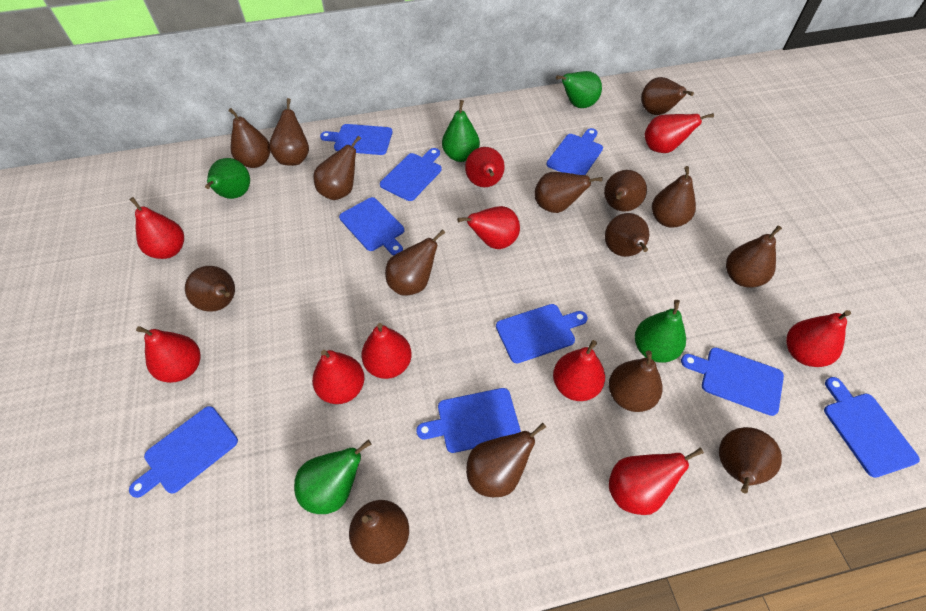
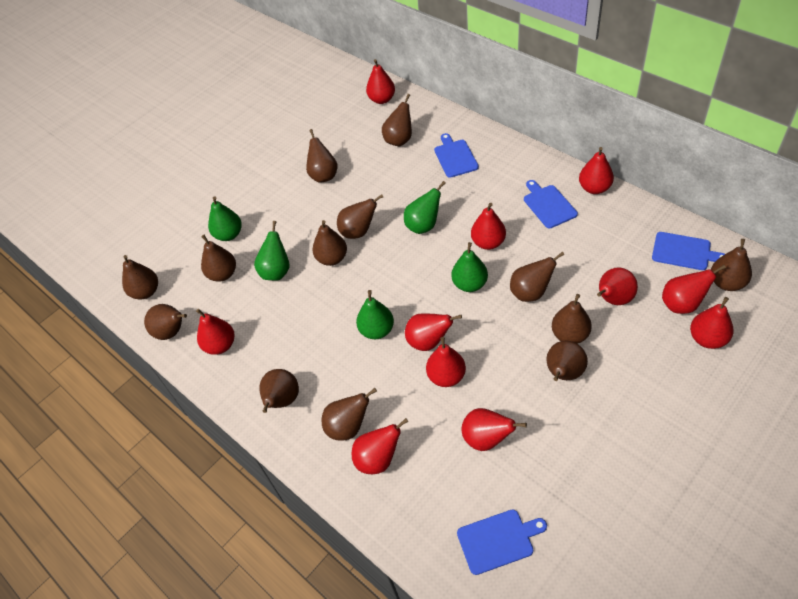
blue cutting board: [129,406,238,498] [320,124,393,155] [339,197,404,255] [380,148,442,201] [416,388,521,453] [496,304,588,363] [547,128,603,175] [681,347,784,416] [824,377,920,478] = 9 -> [434,133,479,178] [457,509,547,575] [524,180,578,228] [652,232,725,270] = 4
brown pear: [185,266,235,312] [229,108,270,168] [269,98,309,166] [313,136,361,200] [349,500,409,564] [385,229,445,296] [466,423,546,497] [534,172,603,213] [604,170,647,212] [605,213,649,257] [609,350,662,412] [641,77,694,115] [652,166,696,228] [719,427,782,494] [726,225,782,287] = 15 -> [122,255,158,300] [144,304,187,340] [201,235,236,282] [259,369,299,413] [306,129,338,183] [312,220,347,266] [322,388,377,441] [337,194,383,239] [382,94,412,146] [510,252,564,302] [546,341,588,381] [552,294,592,344] [711,239,752,291] = 13
red pear: [129,197,184,259] [136,326,201,383] [312,350,365,404] [361,323,412,379] [457,206,520,249] [465,147,505,187] [553,340,605,401] [609,448,704,515] [645,113,714,153] [786,310,851,367] = 10 -> [196,309,235,355] [352,418,408,474] [366,59,395,104] [405,313,462,351] [426,337,466,387] [461,408,527,451] [471,203,506,250] [579,147,614,194] [597,267,638,305] [662,265,726,314] [690,297,733,349] = 11

